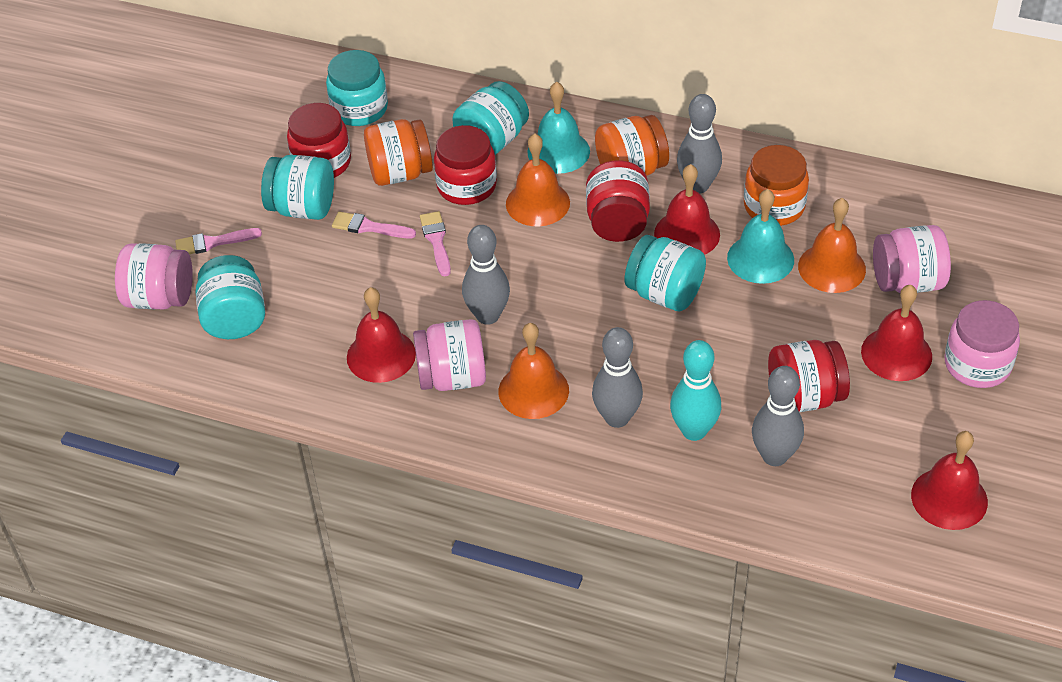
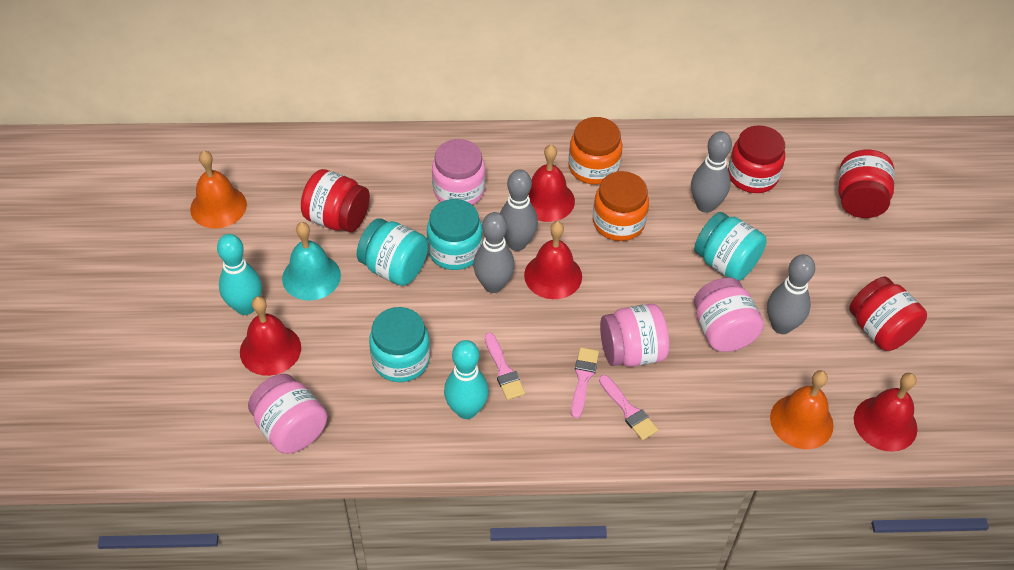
orange bell: [498,323,569,419] [506,134,570,226] [798,198,866,293] = 3 -> [190,150,247,229] [770,370,834,449] = 2
orange jar: [364,119,433,186] [595,115,669,176] [744,145,809,226] = 3 -> [568,117,622,185] [593,171,649,241] = 2
turquoise bell: [528,82,590,174] [727,189,794,284] = 2 -> [282,222,341,301] = 1
turquoise bowling pin: [670,340,721,441] = 1 -> [217,234,262,315] [444,340,489,419] = 2
turquoise jar: [196,255,265,339] [261,155,334,220] [326,50,388,126] [452,81,529,155] [625,235,706,311] = 5 -> [357,218,428,286] [369,307,430,382] [427,199,483,270] [694,212,767,281] = 4

